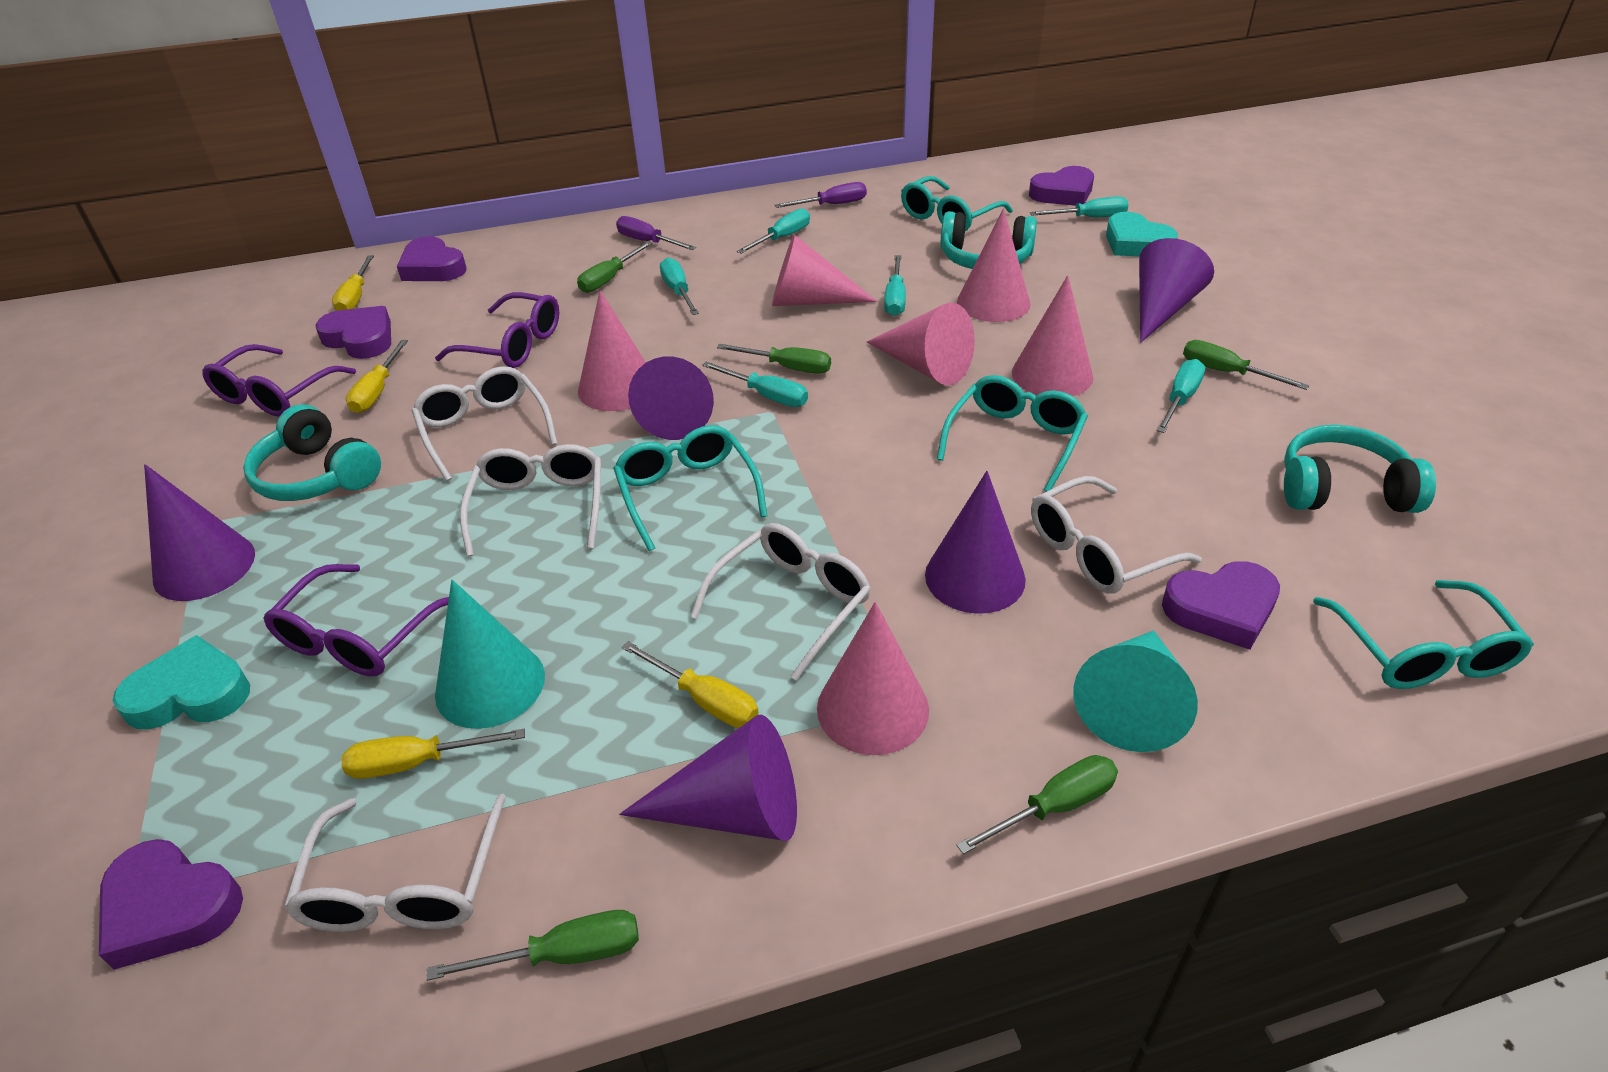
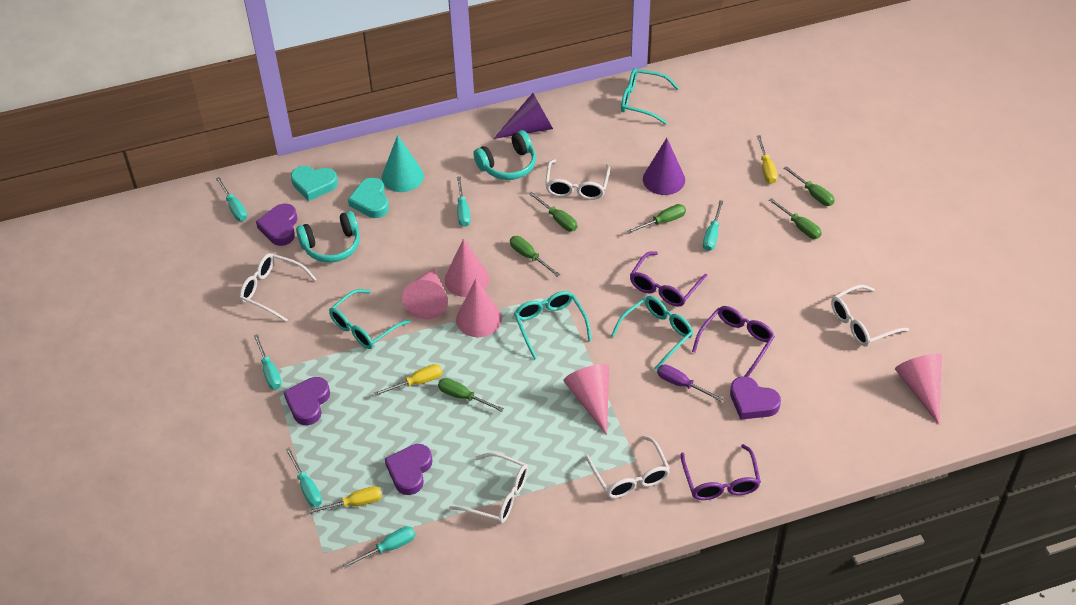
green screwdriver: [426,910,639,981] [577,241,652,293] [717,344,831,374] [956,755,1118,854] [1183,340,1309,390] = 5 -> [438,378,504,412] [510,236,560,277] [529,192,577,231] [627,204,686,234] [769,198,822,239] [784,166,835,206] = 6
pink cone: [578,290,646,411] [772,235,877,306] [817,602,929,755] [867,302,975,385] [957,208,1031,322] [1012,275,1093,396] = 6 -> [402,268,448,320] [444,239,489,297] [456,279,502,337] [563,364,609,435] [895,354,942,424] = 5
purple cone: [144,464,255,601] [619,715,797,841] [628,357,714,440] [925,471,1026,614] [1139,238,1214,343] = 5 -> [493,93,553,139] [643,138,685,195] = 2
purple heart: [99,839,243,970] [315,306,391,359] [397,236,466,281] [1029,166,1094,206] [1162,561,1280,650] = 5 -> [256,204,297,246] [284,377,330,425] [385,444,432,495] [730,376,781,420] = 4
purple screwdriver: [616,216,696,250] [775,182,867,208] = 2 -> [657,364,723,402] = 1
turquoise cone: [435,580,545,729] [1073,630,1198,752] = 2 -> [382,135,424,192] = 1
turquoise headphones: [243,404,381,501] [941,211,1037,269] [1284,425,1436,513] = 3 -> [296,211,360,263] [473,130,536,180] = 2
yellow screwdriver: [332,255,374,311] [341,729,525,779] [346,340,408,413] [622,641,759,728] = 4 -> [306,486,382,515] [374,364,442,396] [757,135,778,184] = 3

